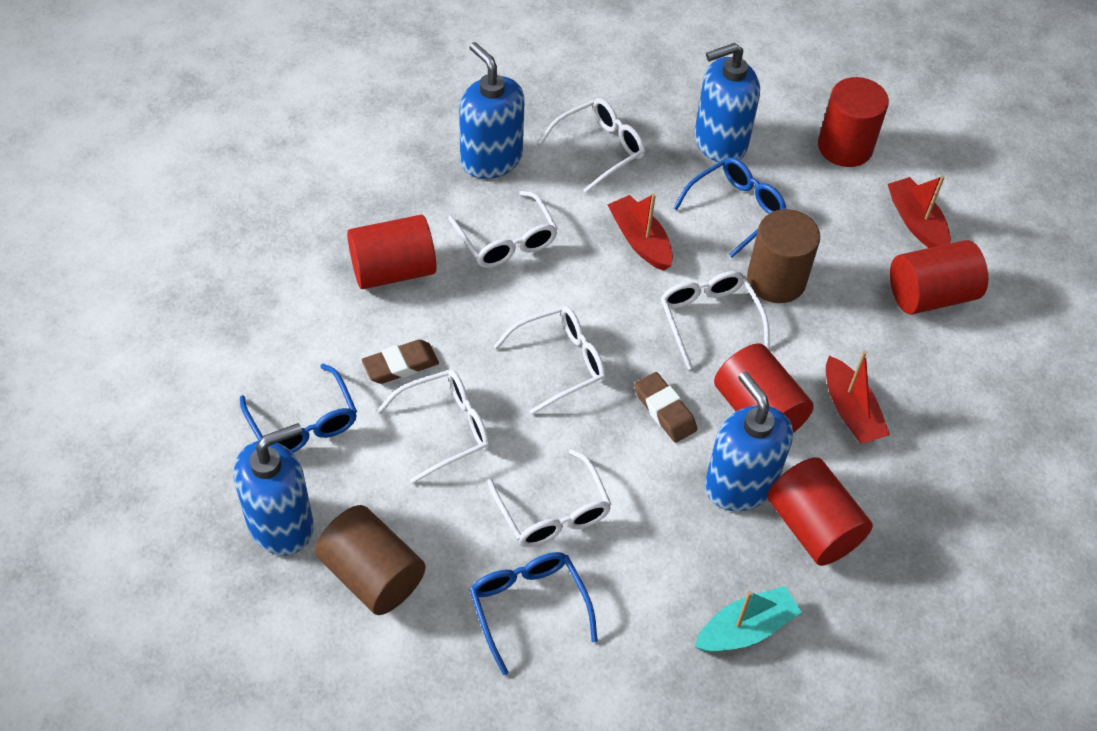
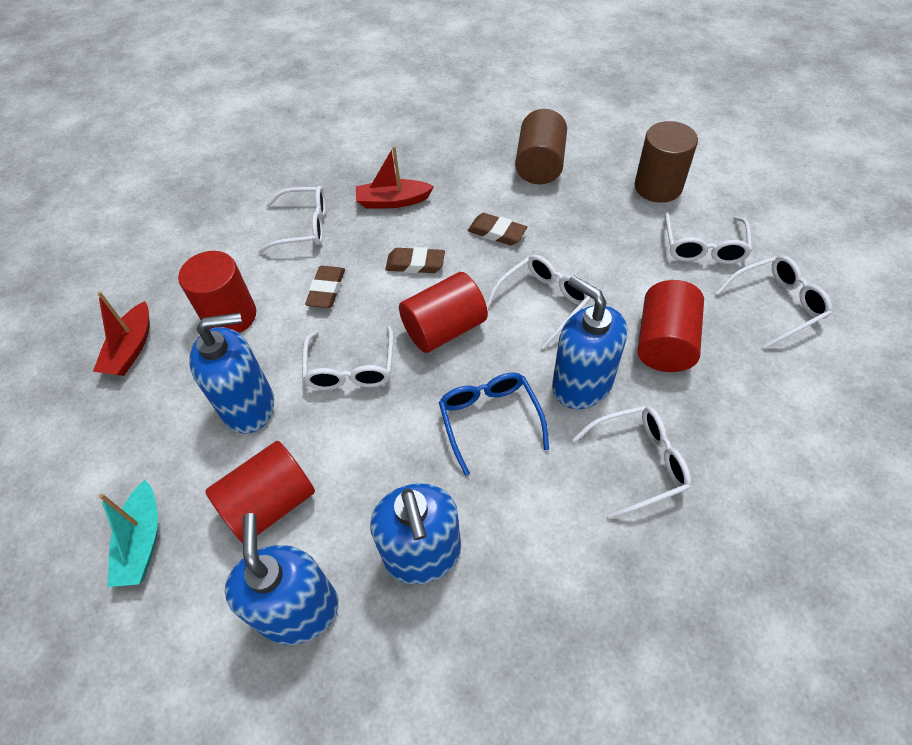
blue glasses: [240,364,357,453] [470,552,598,675] [673,157,786,257] = 3 -> [439,373,549,476] = 1
brown eraser: [362,339,439,384] [634,372,697,443] = 2 -> [305,266,345,308] [385,247,445,273] [468,213,527,245] = 3
red boat: [607,193,673,271] [826,351,890,443] [888,176,951,248] = 3 -> [93,292,150,376] [356,146,434,209] = 2
red cylinder: [347,215,437,289] [714,343,814,433] [767,457,873,566] [818,77,889,167] [890,240,988,314] = 5 -> [178,251,256,333] [205,441,315,543] [399,272,488,353] [638,280,704,372] = 4

